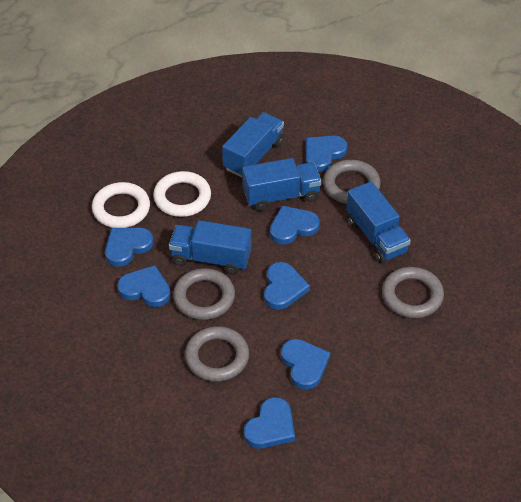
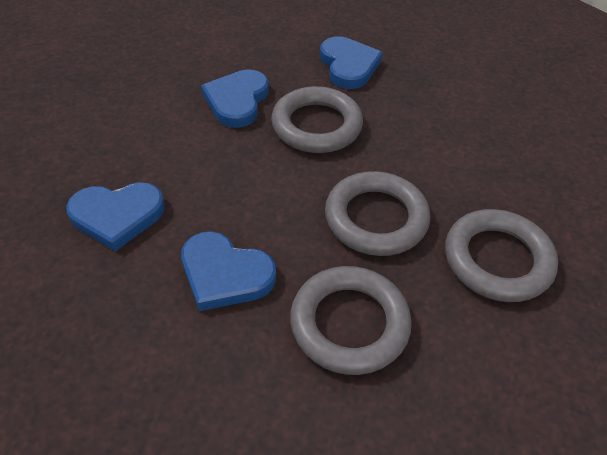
blue heart: [105,228,154,267] [117,265,171,307] [244,397,295,448] [264,262,310,310] [270,206,320,245] [281,339,330,390] [306,136,347,172] = 7 -> [66,182,165,252] [181,231,276,311] [201,69,269,128] [320,36,383,89] = 4
blue truck: [169,220,251,275] [222,112,284,178] [242,158,322,211] [346,181,411,263] = 4 -> none = 0
white ring: [92,182,150,228] [153,171,211,217] = 2 -> none = 0

